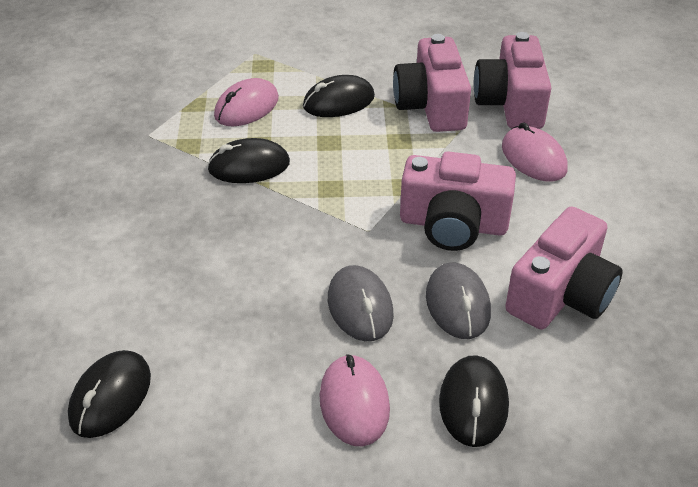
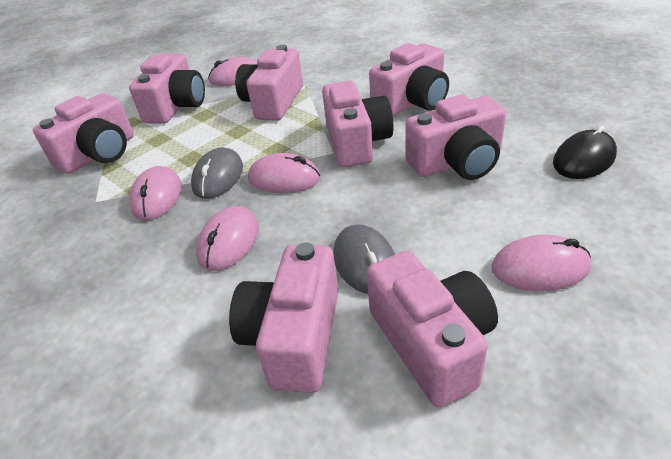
black mouse: [68,350,151,438] [207,138,290,183] [303,75,375,117] [439,355,509,447] = 4 -> [553,126,617,179] = 1
pink camera: [393,34,471,132] [400,151,516,251] [474,32,551,129] [505,207,623,330] = 4 -> [33,93,134,174] [129,54,205,124] [229,242,338,393] [235,45,303,121] [322,81,393,167] [367,251,498,408] [369,43,449,116] [405,94,506,180] = 8
pink mouse: [214,78,279,126] [320,354,390,446] [502,122,568,182] = 3 -> [129,166,182,220] [196,206,259,271] [208,57,257,86] [248,153,320,193] [491,235,591,291] = 5

